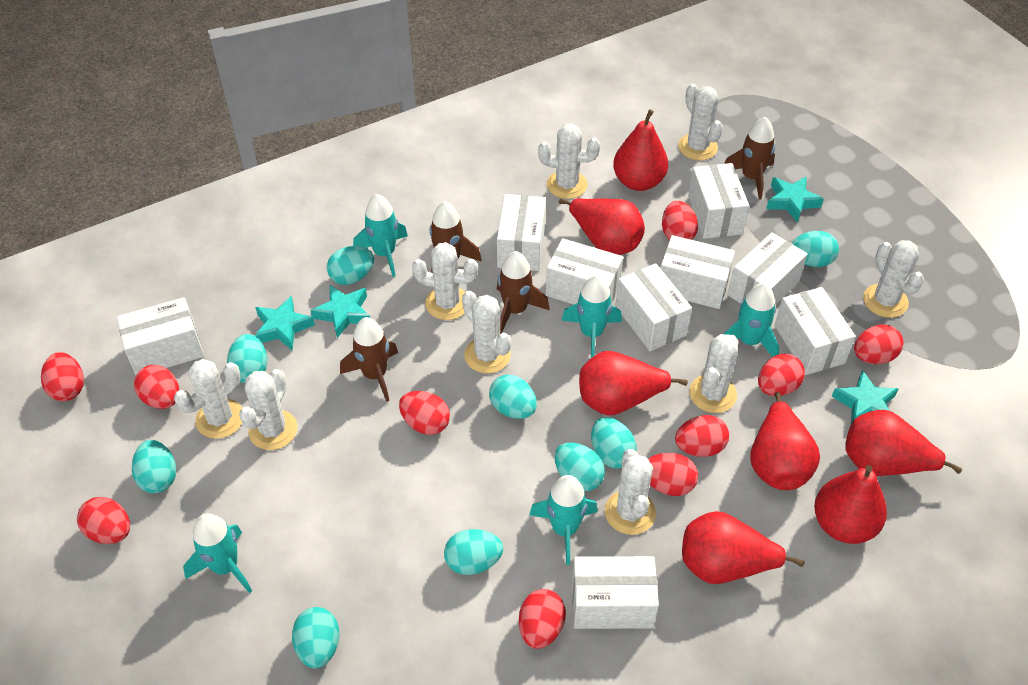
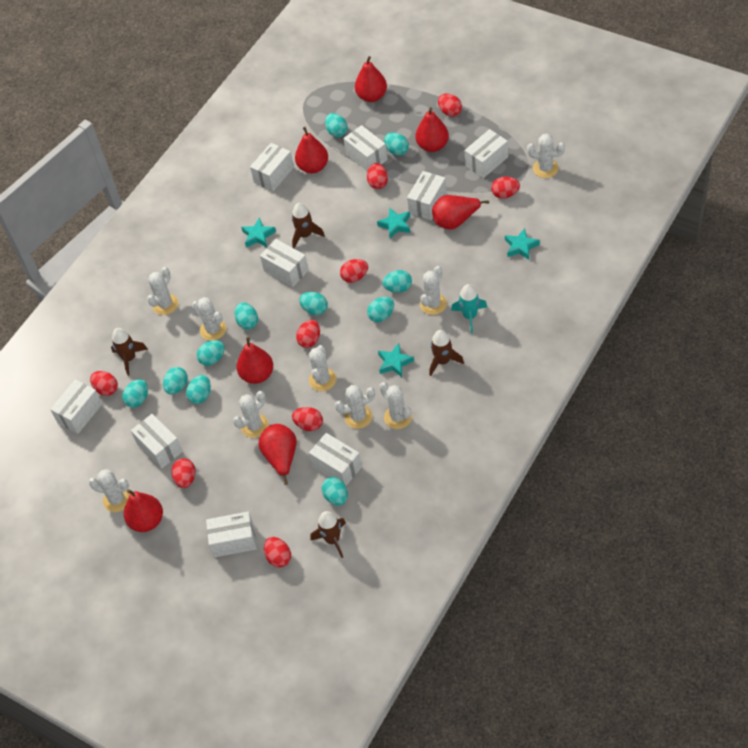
red egg: [41,352,84,401] [77,497,130,544] [134,365,179,409] [399,391,450,435] [519,589,566,649] [648,453,698,496] [662,201,698,240] [675,415,729,457] [758,354,805,396] [854,324,904,364] = 10 -> [90,371,118,396] [171,458,196,488] [264,537,291,568] [292,407,323,431] [296,320,320,348] [340,259,368,283] [367,163,388,189] [438,94,462,117] [491,177,520,199] = 9
turquoise egg: [132,440,176,493] [227,334,267,383] [292,607,339,668] [327,246,374,285] [444,529,503,575] [489,375,537,419] [555,442,605,491] [591,417,637,469] [792,231,839,267] = 9 -> [122,379,148,408] [163,367,188,394] [186,375,211,404] [197,340,225,366] [235,302,258,330] [299,292,328,315] [322,477,348,506] [325,113,348,137] [367,297,394,322] [382,270,412,293] [384,133,409,156] = 11
turquoise rocket: [183,513,252,593] [353,194,408,277] [529,475,598,565] [561,275,622,358] [724,283,780,357] = 5 -> [451,284,487,333] = 1

